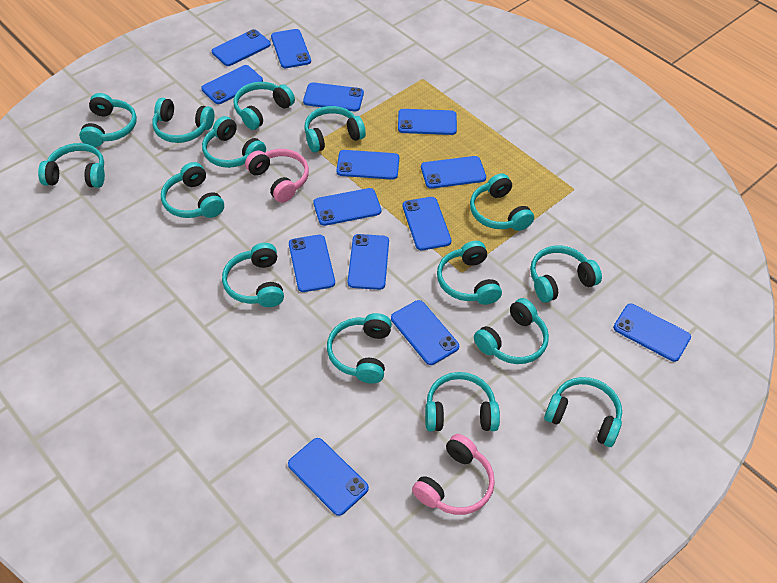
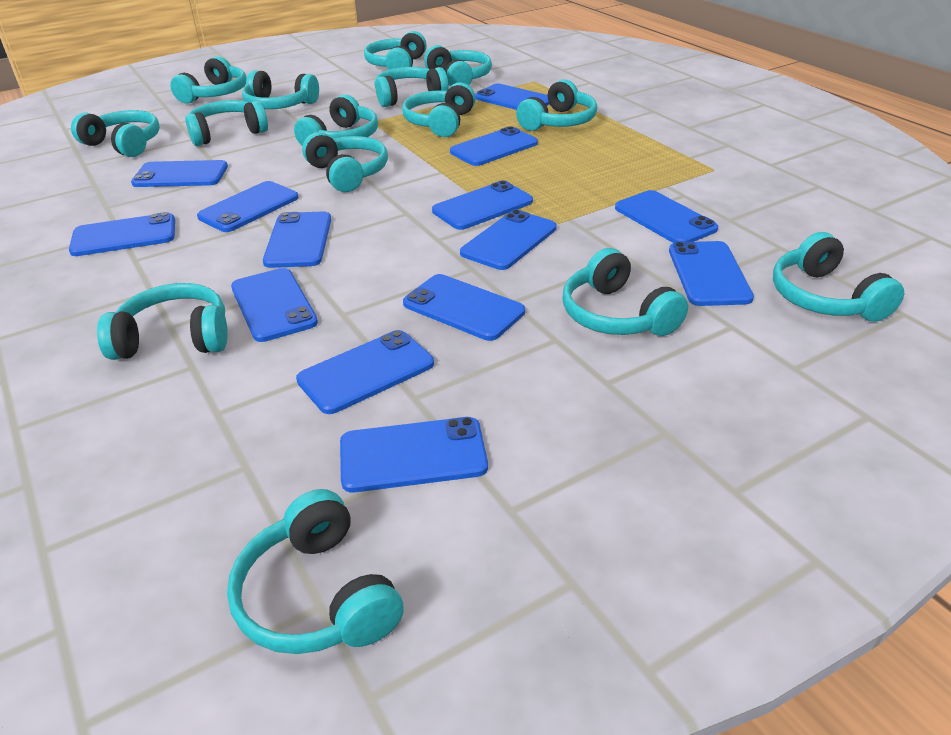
pink headphones: [245,149,309,203] [412,434,495,515] = 2 -> none = 0

